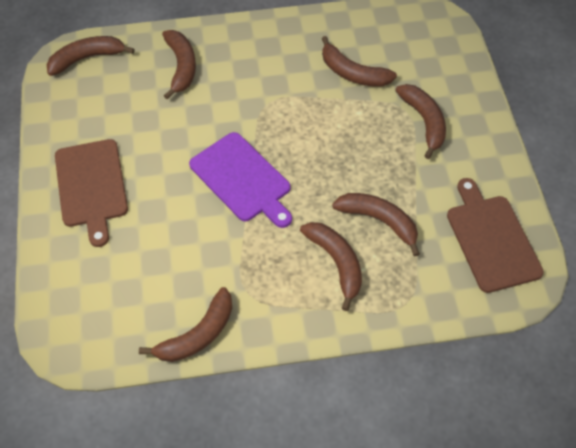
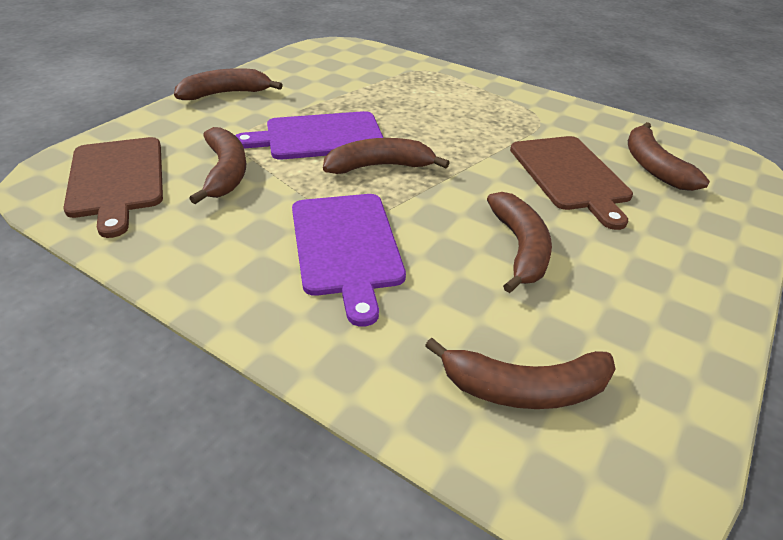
brown banana: [47,36,135,76] [139,287,232,362] [162,30,196,100] [300,222,362,311] [322,36,397,87] [332,193,420,257] [395,84,446,159] = 7 -> [174,68,283,100] [189,127,246,204] [323,138,450,174] [425,338,615,409] [487,192,552,293] [628,122,710,191] = 6
purple cutting board: [189,132,292,228] = 1 -> [235,111,384,160] [292,194,406,327] = 2

